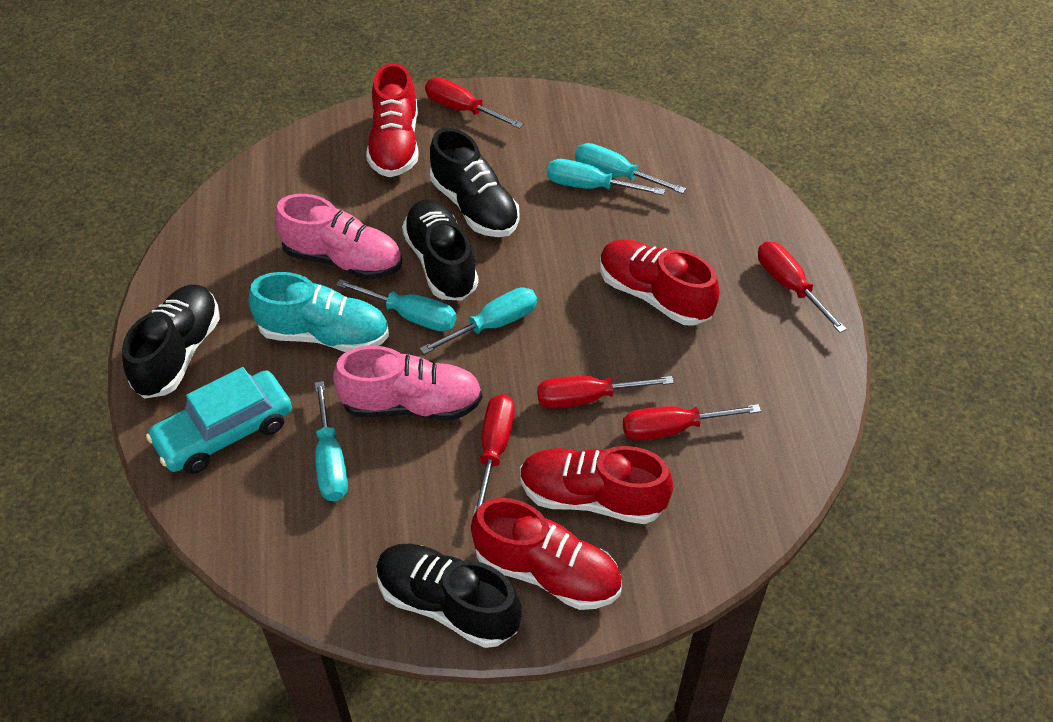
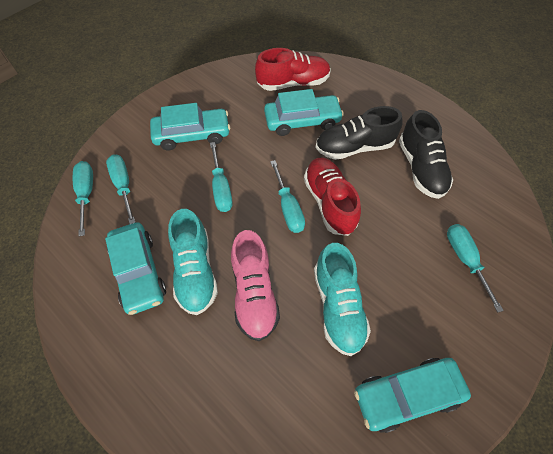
black shoe: [122,285,220,399] [376,543,522,648] [402,199,479,301] [430,128,520,237] = 4 -> [316,106,403,160] [399,110,453,199] = 2
pink shoe: [275,194,402,280] [333,346,482,420] = 2 -> [231,230,280,341] = 1
red screwdriver: [425,78,523,129] [473,394,515,515] [537,376,674,409] [623,404,761,440] [758,242,847,333] = 5 -> none = 0
red shoe: [366,63,419,177] [471,498,622,610] [520,446,673,524] [600,239,720,326] = 4 -> [255,48,331,91] [304,158,361,236] = 2
turquoise car: [146,367,292,474] = 1 -> [105,222,166,315] [150,103,230,151] [264,89,344,136] [354,358,471,433] = 4
turquoise shoe: [249,272,389,352] = 1 -> [168,209,218,315] [314,243,371,356] = 2

